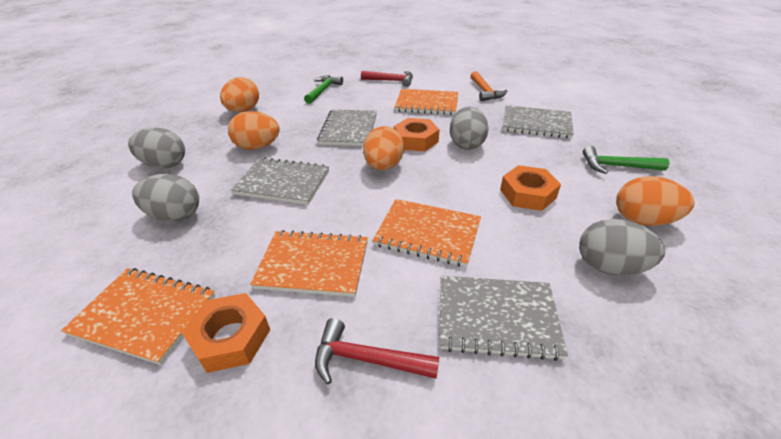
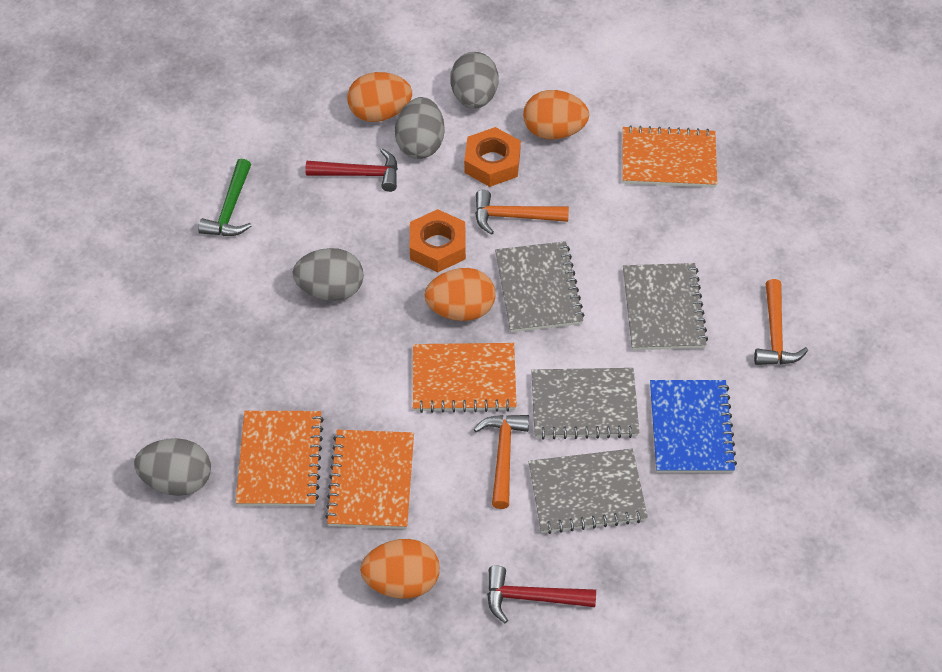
blue notebook: none = 0 -> [650,380,737,473] = 1
green hammer: [304,75,343,104] [583,146,669,174] = 2 -> [198,159,251,236] = 1
orange hammer: [471,71,507,101] = 1 -> [474,415,529,509] [475,190,569,235] [754,279,808,365] = 3
orange nut: [181,293,270,373] [394,118,440,151] [500,165,561,211] = 3 -> [410,209,466,272] [464,127,521,187] = 2

